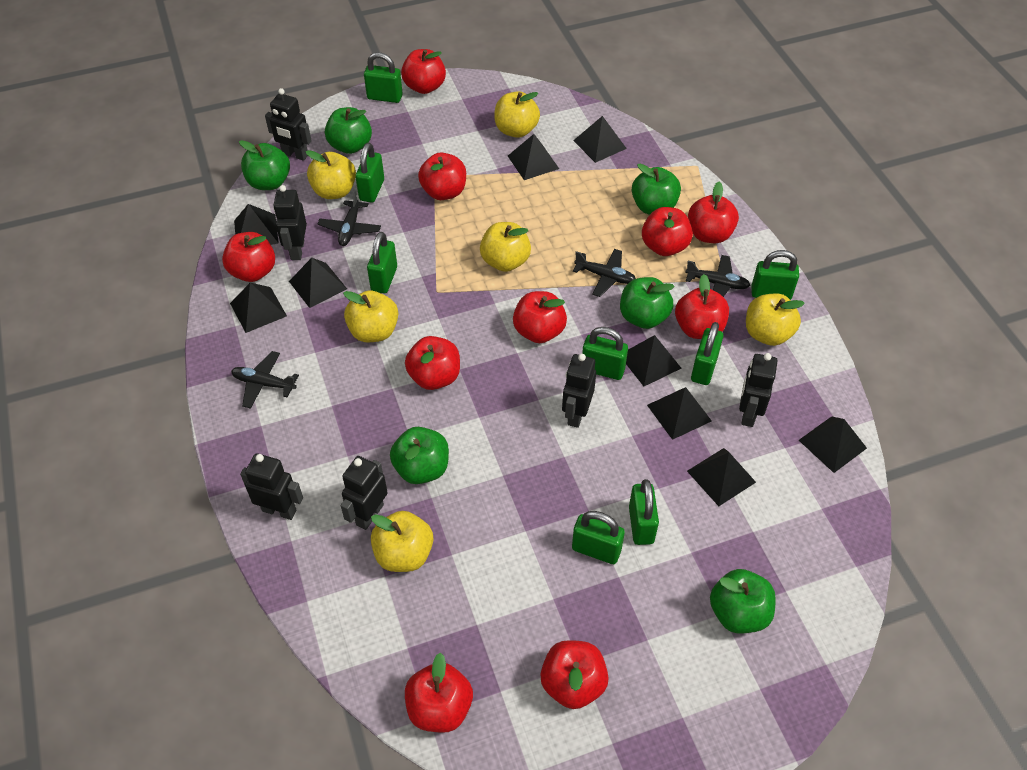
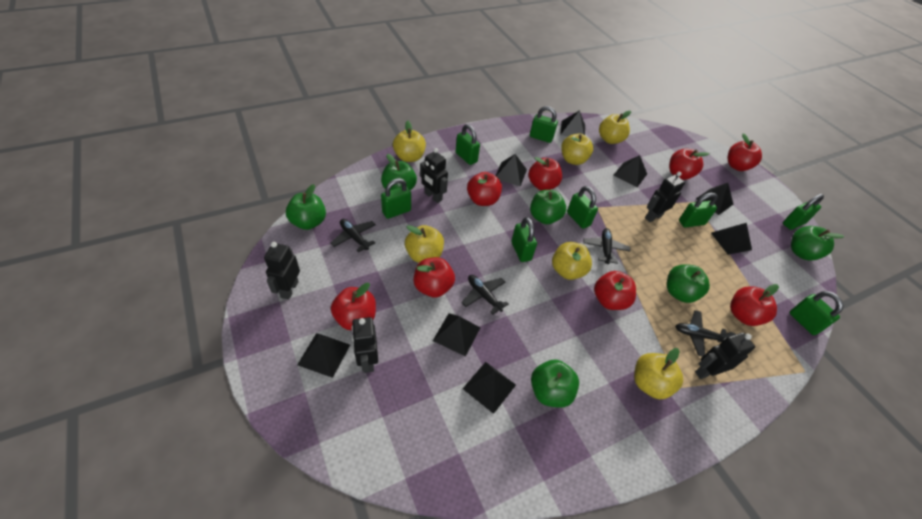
black pyramid: [230,283,287,333] [234,204,279,245] [289,258,347,308] [508,134,559,180] [573,116,627,163] [626,335,682,386] [647,387,712,440] [687,448,756,506] [799,416,867,473] = 9 -> [298,333,350,378] [433,313,480,357] [463,362,516,414] [496,154,527,186] [560,110,585,136] [613,155,647,187] [696,183,733,215] [711,223,752,255] = 8
black robot: [240,453,303,520] [265,88,312,161] [273,185,307,260] [341,456,388,530] [562,354,596,428] [739,353,777,427] = 6 -> [264,242,300,300] [352,317,378,373] [420,148,448,203] [645,172,685,222] [695,332,755,379] = 5
red apple: [222,232,275,282] [401,49,446,94] [405,336,460,390] [405,652,473,733] [418,153,466,200] [513,291,567,343] [540,640,609,709] [642,207,693,256] [675,274,729,339] [688,182,739,243] = 10 -> [331,282,376,330] [414,257,455,297] [467,172,502,206] [528,157,562,190] [594,271,636,310] [669,149,710,180] [728,133,762,171] [730,284,779,326] = 8

